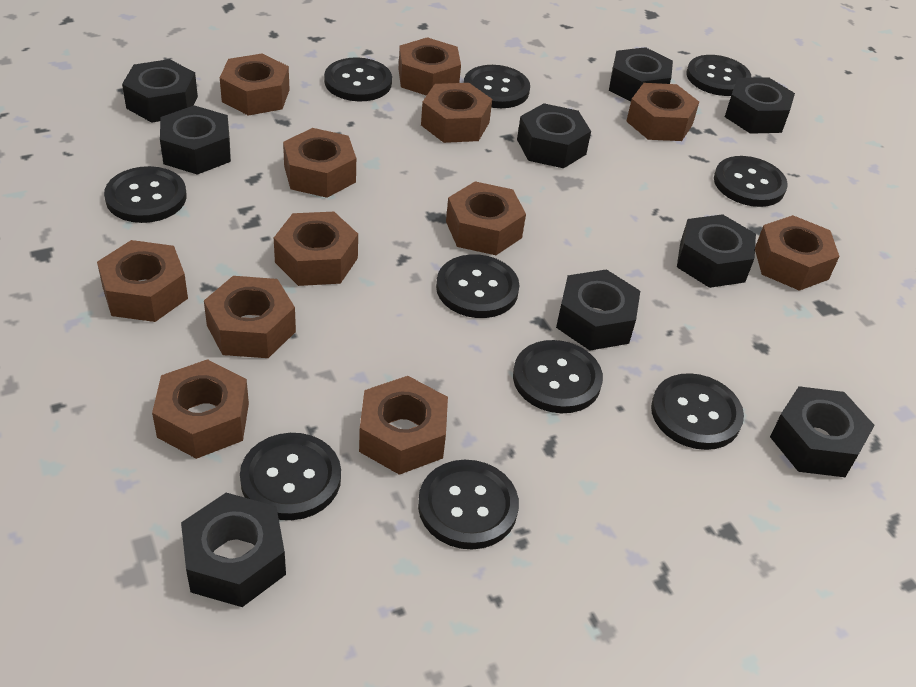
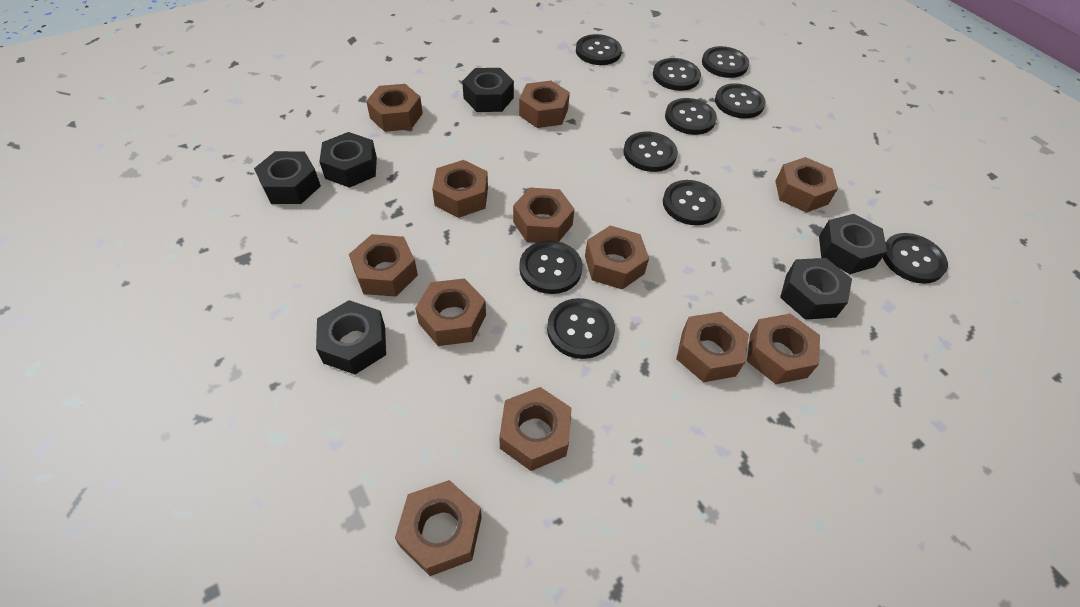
black nut: [122,59,198,123] [160,105,231,175] [181,493,286,607] [517,103,591,168] [556,269,640,351] [609,47,673,102] [677,214,756,288] [725,77,795,134] [770,386,875,477] = 9 -> [254,151,321,204] [316,300,386,374] [319,132,377,188] [462,68,514,112] [780,258,852,320] [819,214,887,274] = 6

